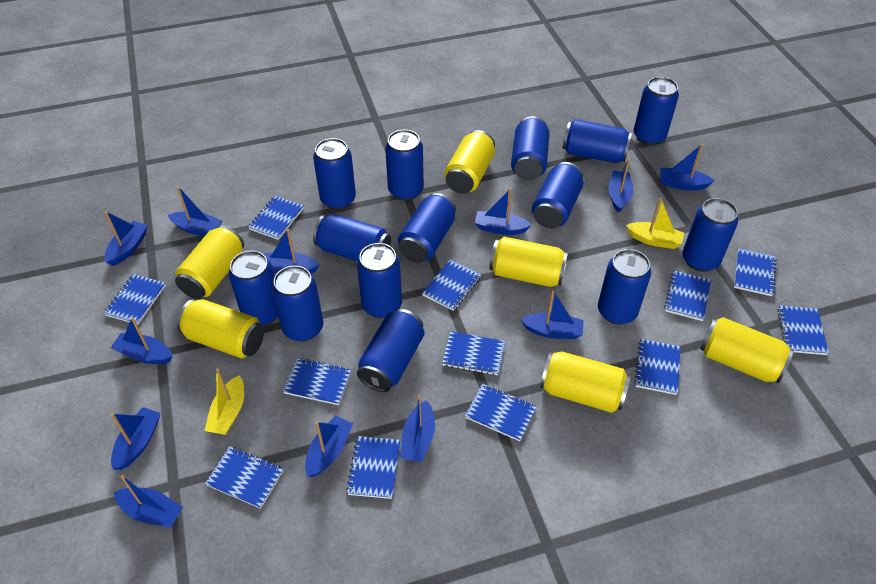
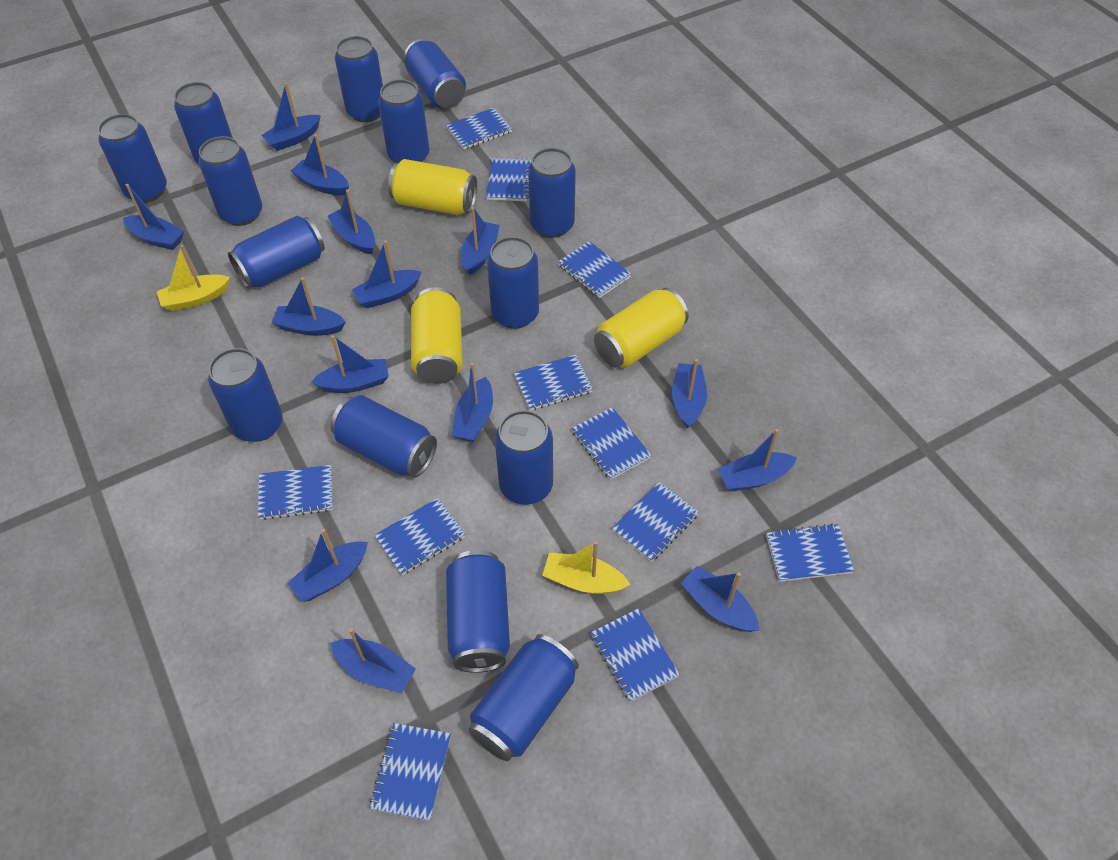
blue boat: [105,211,148,266] [111,317,172,364] [111,407,161,470] [114,475,183,528] [168,186,222,236] [264,229,320,274] [305,415,353,477] [401,395,435,462] [475,188,531,235] [520,290,584,339] [608,158,633,213] [660,144,715,190] = 12 -> [123,184,184,250] [261,83,321,151] [272,277,346,336] [287,529,368,602] [291,134,349,195] [311,335,389,393] [328,189,375,254] [330,628,416,693] [352,240,421,308] [452,363,493,442] [461,207,500,275] [672,359,707,429] [681,566,760,632] [718,429,797,491] = 14
blue notebook: [104,274,166,325] [205,446,283,509] [248,196,304,240] [283,358,351,405] [346,436,400,499] [422,260,481,311] [442,331,505,376] [465,384,537,441] [634,339,681,395] [664,271,711,321] [734,248,777,296] [777,306,829,355] = 12 -> [258,465,333,520] [370,723,451,821] [374,498,465,575] [446,108,512,149] [486,158,532,201] [514,355,593,411] [558,241,631,298] [572,407,652,480] [591,608,680,702] [612,482,699,562] [766,523,854,582] = 11
yellow can: [175,225,244,299] [177,299,264,358] [444,130,495,194] [489,237,568,287] [540,351,631,413] [700,317,794,383] = 6 -> [388,159,477,215] [411,287,463,384] [594,288,689,368] = 3

